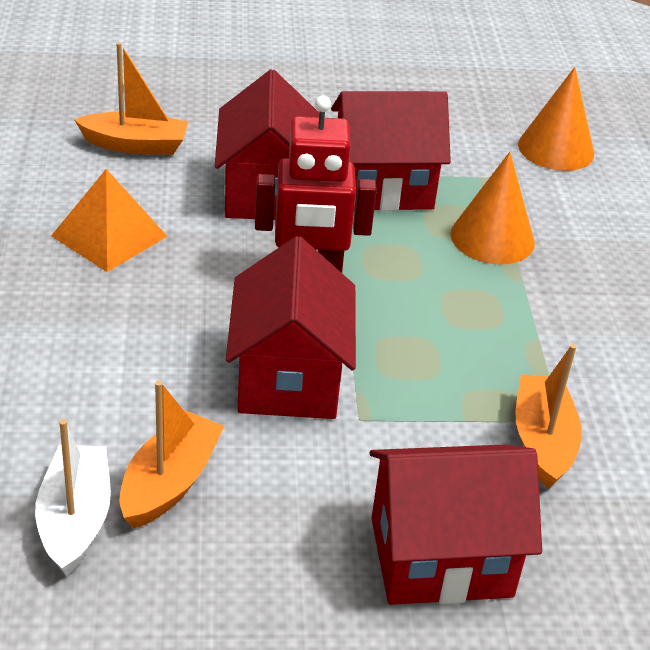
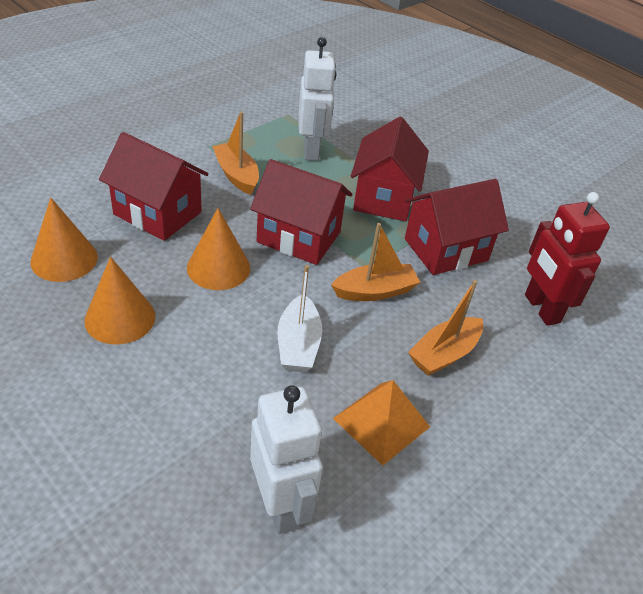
orange cone: [450,152,535,264] [518,67,594,171] = 2 -> [30,197,98,282] [84,257,156,345] [187,208,250,290] = 3
white robot: none = 0 -> [250,385,323,534] [299,37,337,161] = 2

